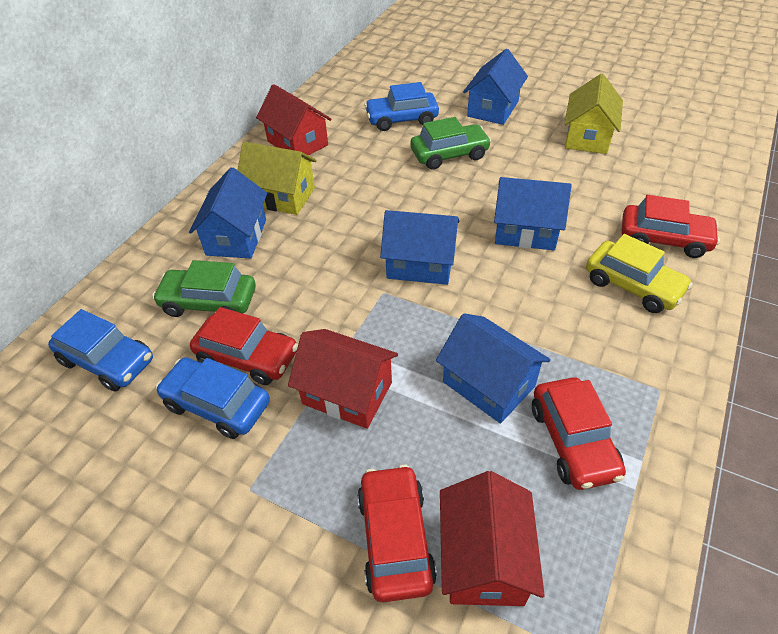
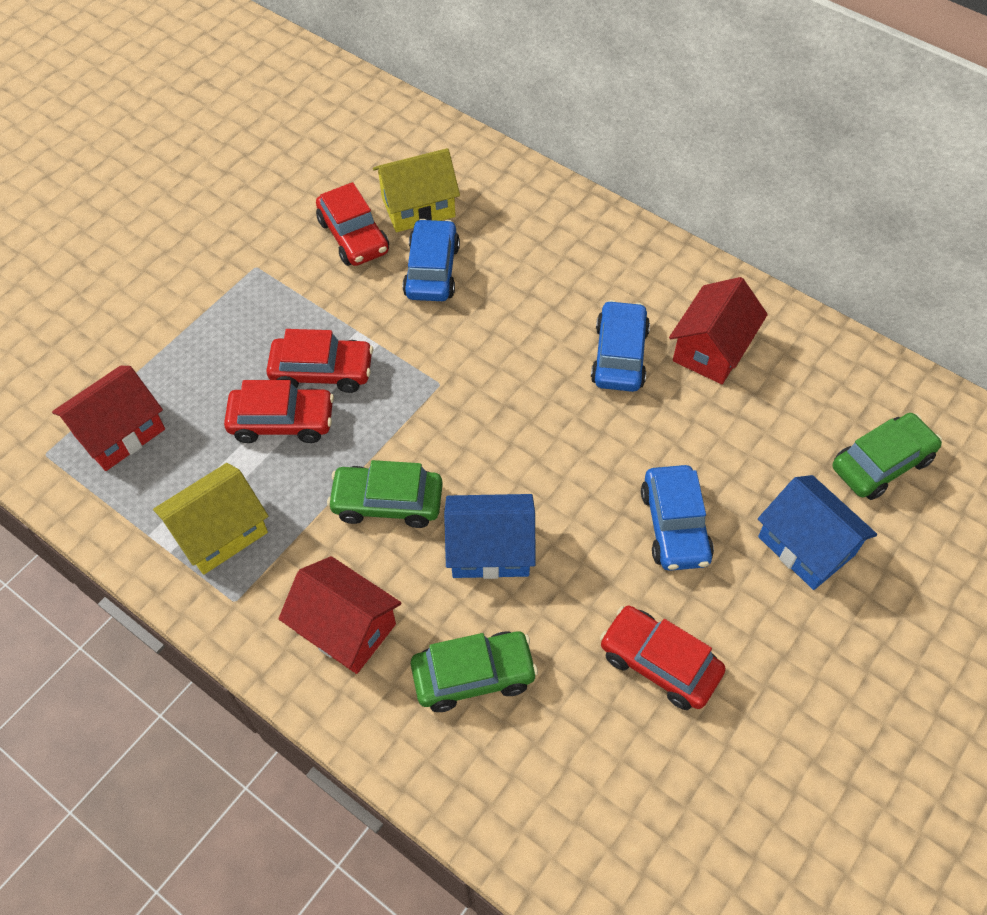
blue house: [189,167,267,259] [380,210,459,285] [436,314,551,423] [463,49,528,125] [494,177,571,250] = 5 -> [444,494,536,579] [758,475,877,590] = 2
green car: [152,260,256,317] [411,117,491,170] = 2 -> [327,460,443,528] [411,631,538,712] [833,413,942,500] = 3
yellow car: [586,234,693,313] = 1 -> none = 0

